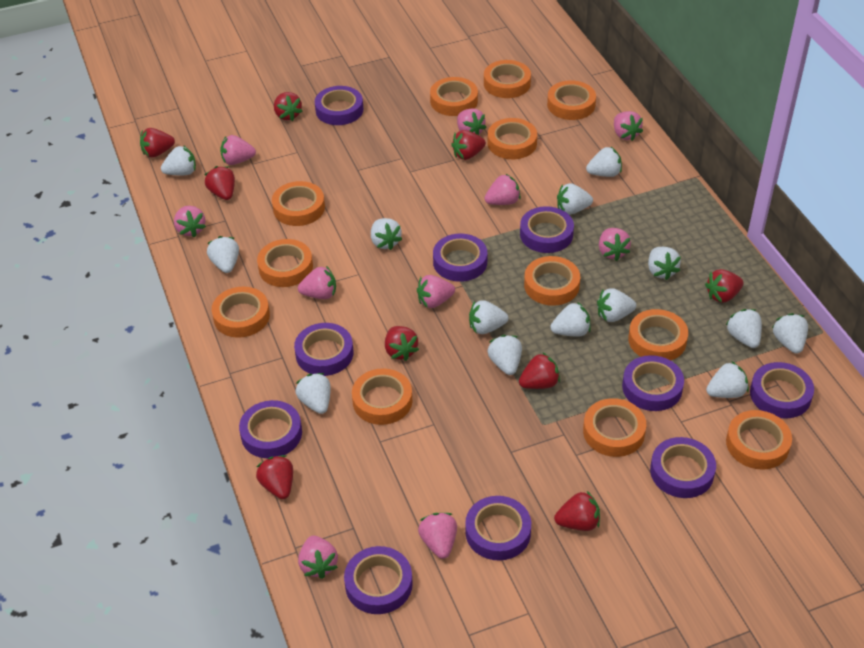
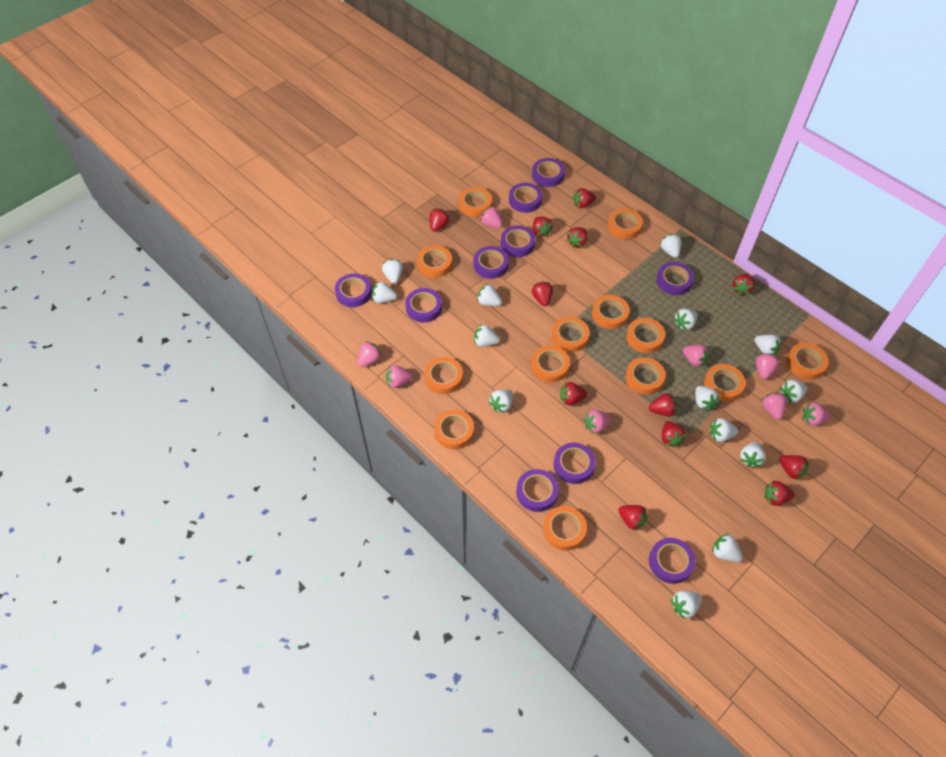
orange tape: [212,287,270,338] [257,239,313,287] [272,181,325,226] [352,368,412,425] [430,77,478,116] [484,60,531,98] [488,118,537,159] [524,256,580,306] [547,80,596,120] [583,398,646,457] [628,309,688,361] [726,410,792,470] = 12 -> [417,245,452,278] [424,357,463,394] [434,410,474,449] [459,187,492,217] [531,346,570,382] [543,506,587,551] [552,317,590,352] [592,295,630,329] [608,208,643,239] [625,357,666,395] [626,318,665,353] [704,364,745,402] [787,343,829,380] = 13
pink strawberry: [174,206,206,237] [220,135,256,165] [298,266,336,299] [298,535,338,579] [417,275,455,308] [418,513,457,559] [457,108,487,135] [484,174,521,205] [599,228,631,261] [614,111,643,141] = 10 -> [358,341,382,367] [386,365,413,388] [480,206,503,228] [584,410,611,433] [683,345,709,367] [756,353,780,379] [762,392,787,420] [803,402,831,426] = 8
red strawberry: [140,128,175,158] [205,166,235,200] [256,455,293,499] [274,92,302,121] [385,326,419,361] [451,130,486,160] [519,352,560,389] [554,491,600,531] [705,269,744,303] = 9 -> [430,208,450,232] [532,281,553,306] [533,217,552,237] [560,382,587,405] [567,227,587,247] [573,188,596,208] [618,505,648,531] [649,393,677,416] [662,421,686,447] [732,274,755,295] [765,480,795,506] [780,455,810,480] = 12

